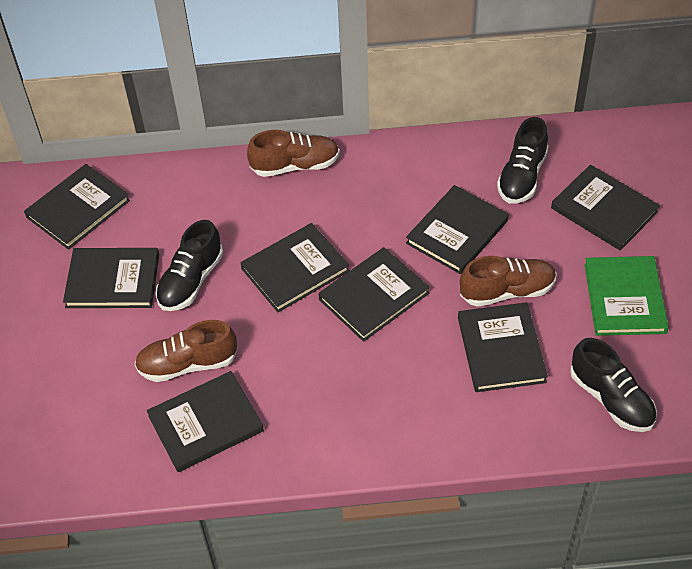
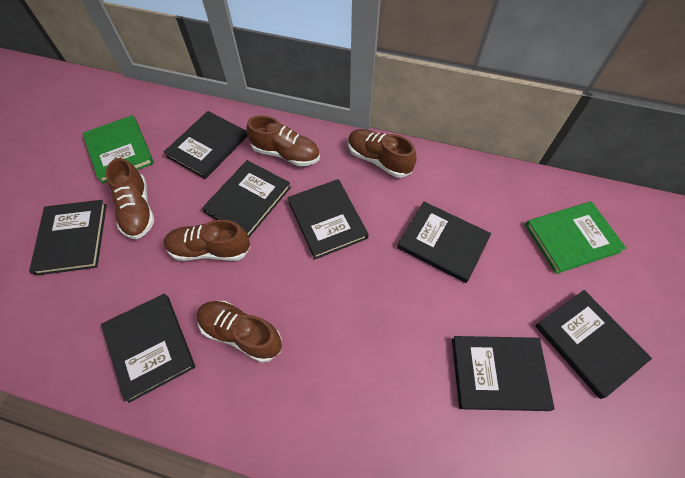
black shoe: [156,220,223,311] [497,117,548,204] [570,338,657,432] = 3 -> none = 0
brown shoe: [135,320,237,382] [247,130,340,177] [460,256,557,307] = 3 -> [106,158,154,239] [164,220,251,261] [197,301,282,363] [246,115,320,166] [348,129,417,177] = 5
green book: [584,256,669,336] = 1 -> [82,115,154,184] [525,201,626,274] = 2

